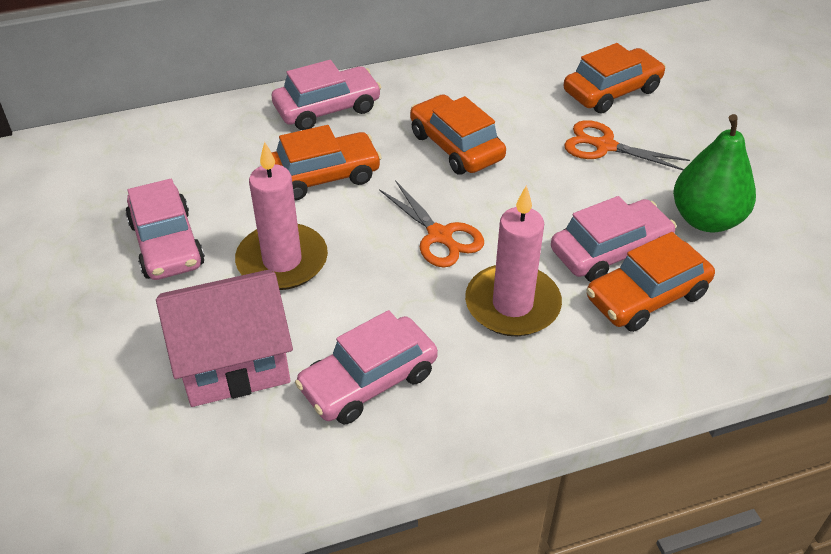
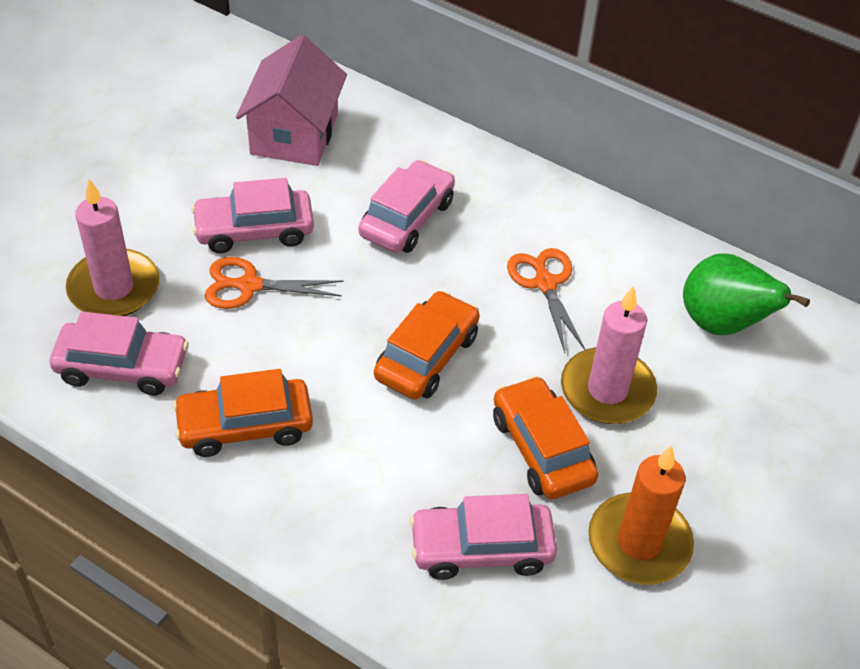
orange candle: none = 0 -> [588,445,694,584] = 1
orange car: [271,125,382,201] [410,94,506,175] [564,43,666,114] [586,232,715,332] = 4 -> [173,369,313,457] [374,291,479,399] [493,376,598,499] = 3

